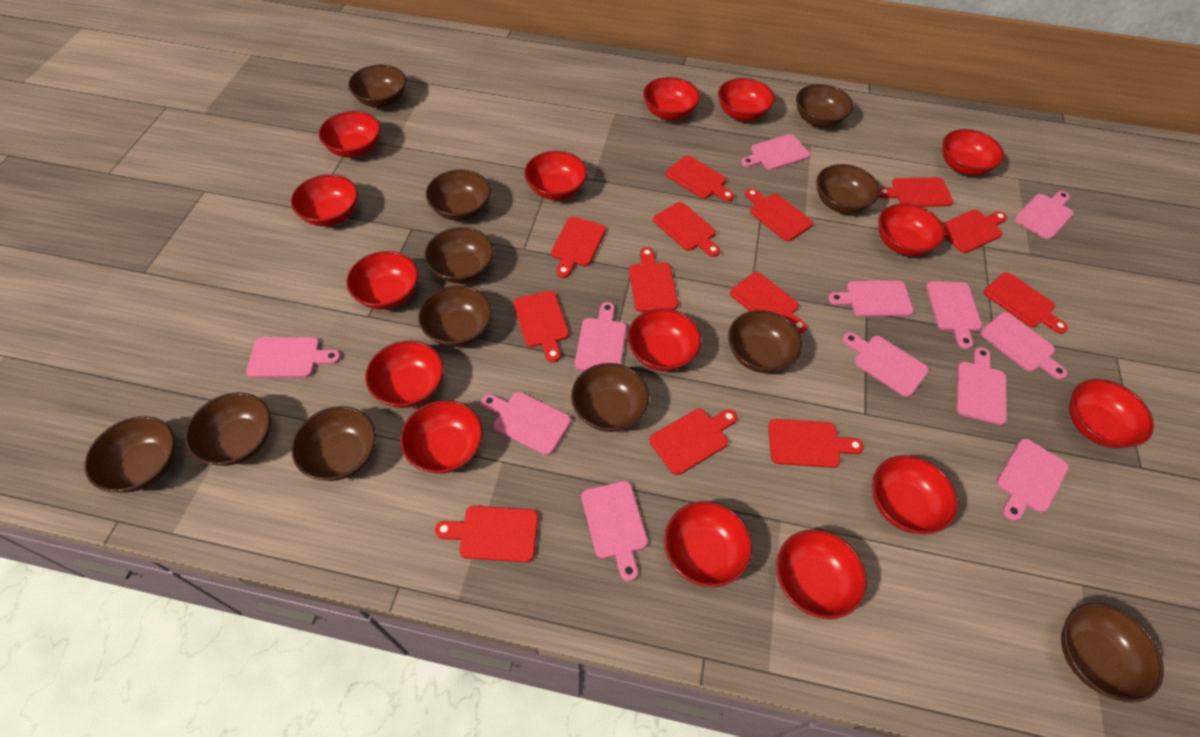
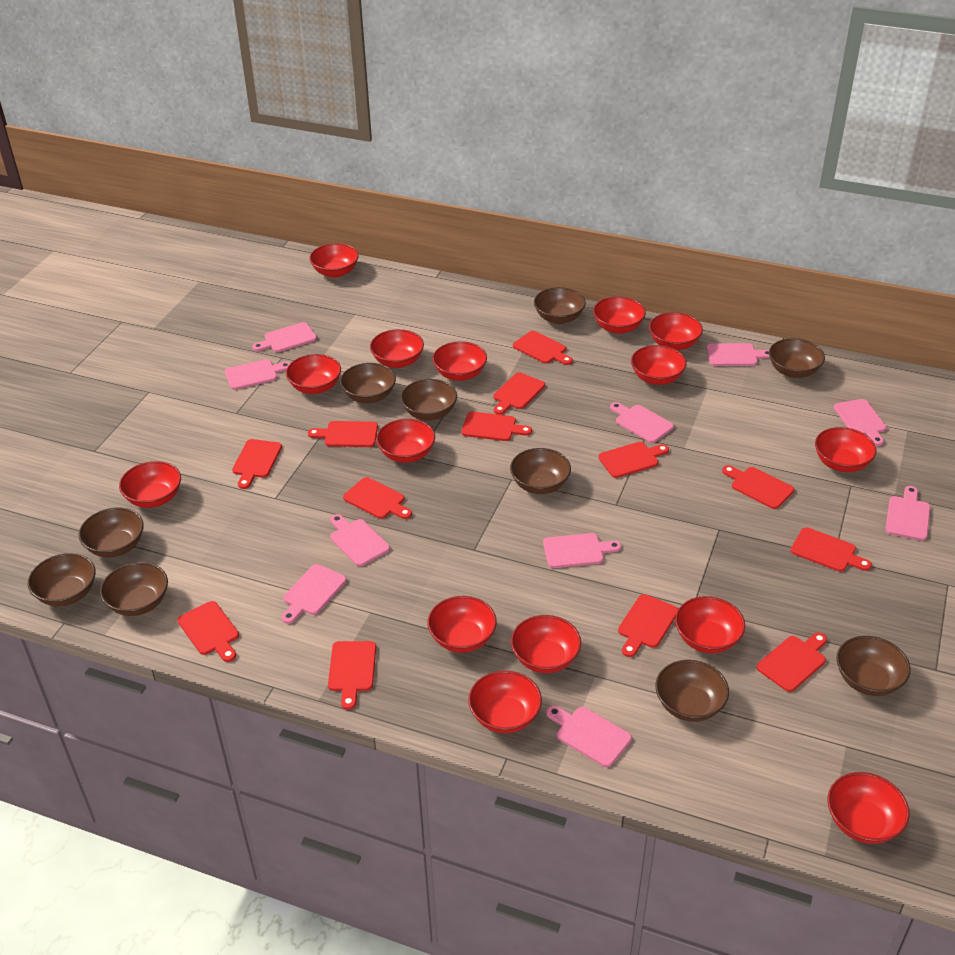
brown bowl: [85,416,176,493] [185,392,271,466] [291,406,376,481] [348,65,406,108] [418,285,492,347] [424,227,494,283] [426,170,491,221] [571,363,649,432] [728,310,802,373] [796,84,853,127] [816,164,880,214] [1061,603,1164,703] = 12 -> [28,553,96,606] [79,508,144,557] [100,562,168,616] [340,363,396,403] [400,379,457,420] [510,448,571,494] [534,287,586,324] [655,660,729,722] [769,338,825,378] [836,636,911,696] = 10
pink cutting board: [246,337,341,378] [481,392,571,455] [575,302,627,371] [581,481,648,581] [741,134,810,170] [828,281,914,317] [842,332,929,397] [926,281,982,349] [956,347,1007,425] [980,312,1067,380] [997,438,1069,521] [1014,191,1074,240] = 12 -> [225,359,290,390] [252,322,317,352] [282,564,347,624] [330,514,390,566] [543,533,621,568] [547,706,632,767] [610,402,674,443] [707,343,770,366] [834,399,887,446] [885,486,930,541] = 10

